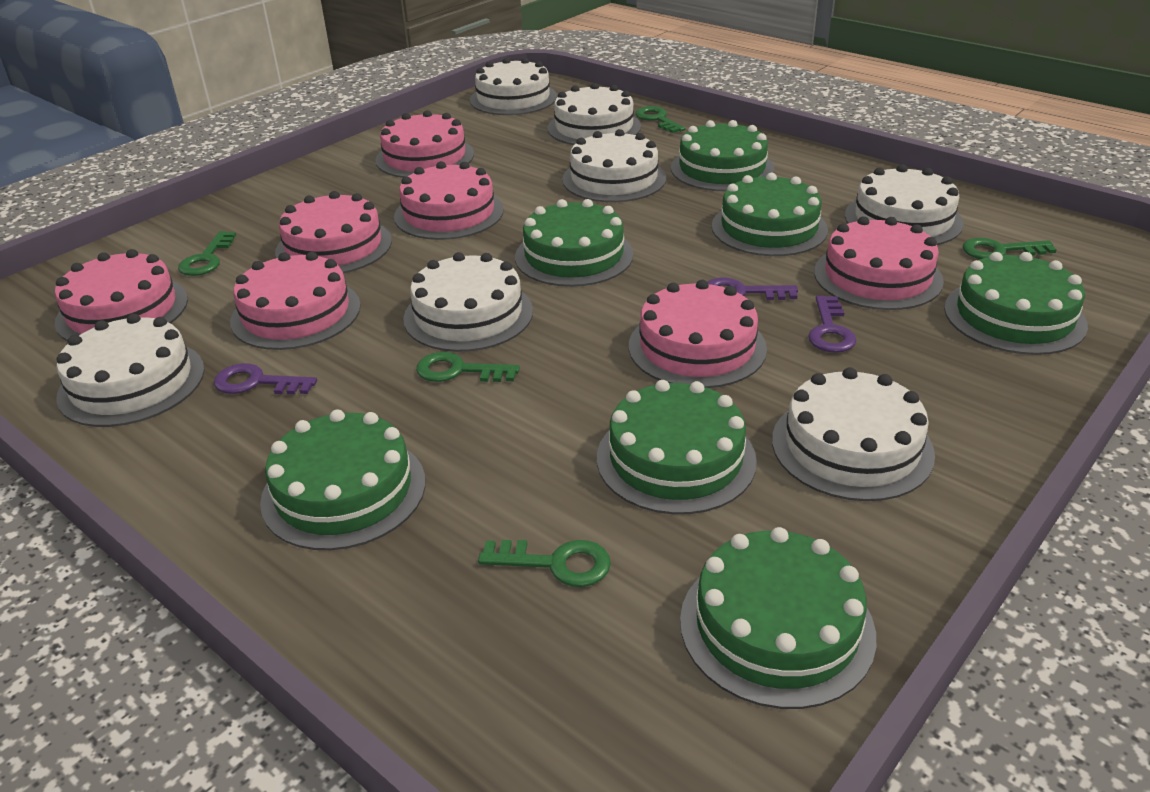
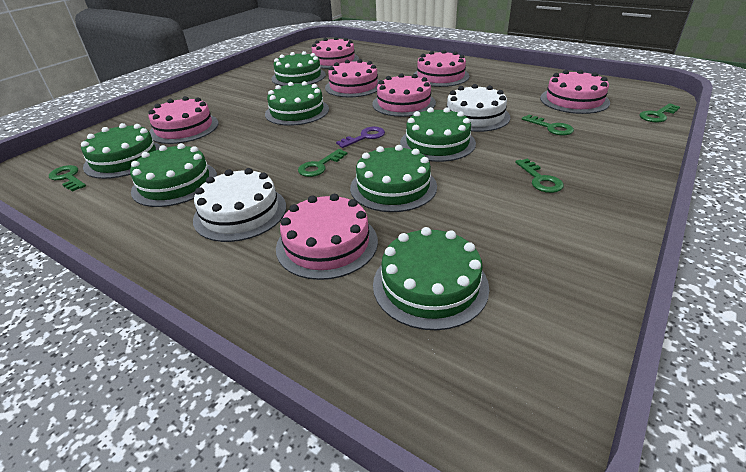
purple key: [214,363,317,394] [707,278,798,300] [808,295,857,353] = 3 -> [336,126,385,148] = 1
white cake: [56,314,205,427] [403,252,533,352] [470,58,557,115] [548,83,641,145] [562,129,666,202] [772,367,935,501] [845,164,964,245] = 7 -> [193,168,286,242] [447,84,510,132] = 2

